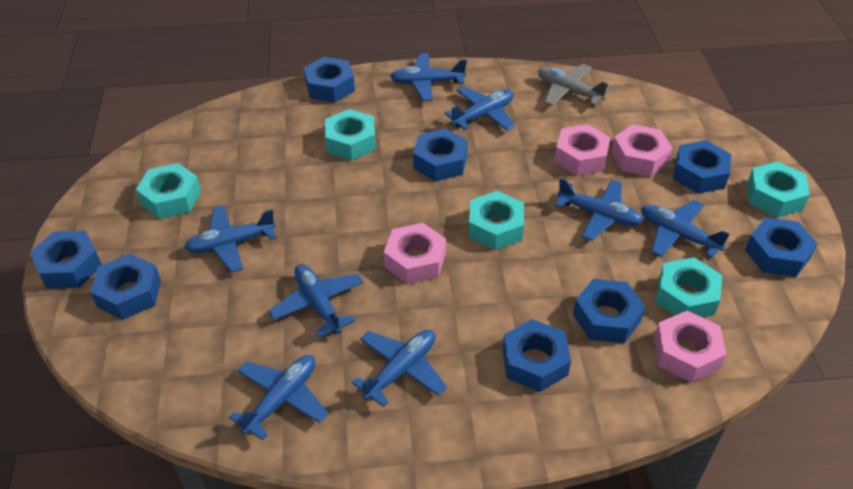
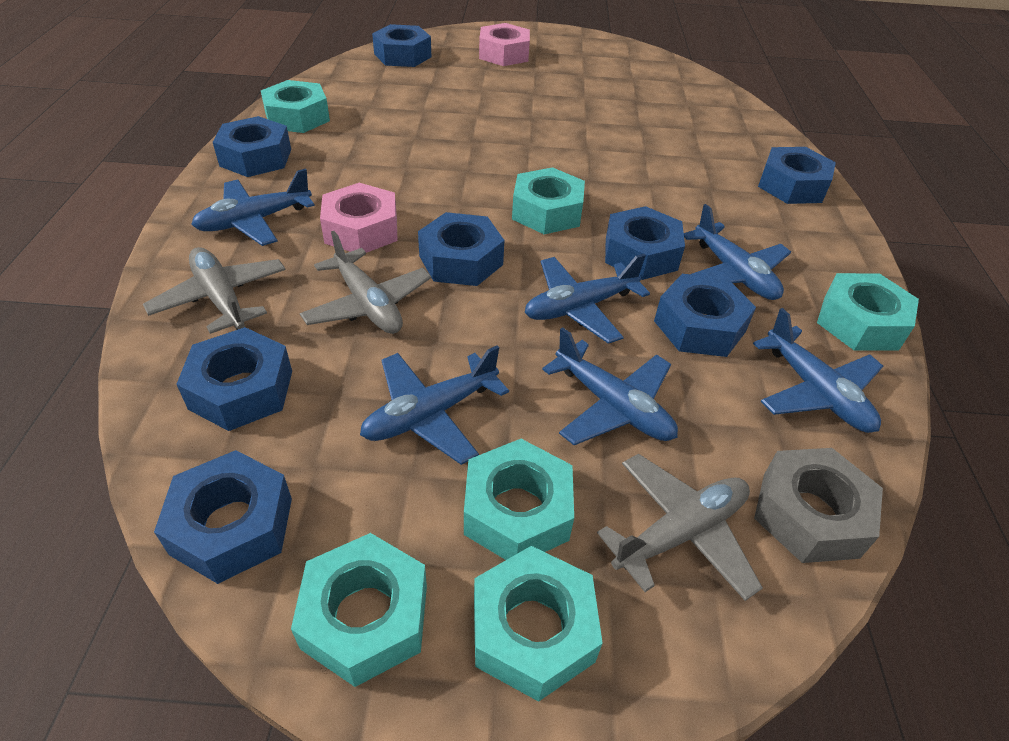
blue plane: [184,205,276,273] [229,355,328,440] [269,264,364,337] [352,330,447,407] [390,53,467,101] [445,86,515,131] [555,178,643,241] [641,200,730,258] = 8 -> [191,169,315,246] [360,345,509,465] [524,254,650,344] [542,327,678,445] [684,204,791,300] [753,308,883,433] = 6
grey nut: none = 0 -> [754,448,883,563] = 1
grey plane: [538,64,610,106] = 1 -> [143,247,286,334] [300,231,431,334] [597,454,763,601] = 3
pink nut: [384,223,446,284] [554,124,611,176] [611,124,673,177] [654,311,726,383] = 4 -> [320,183,397,253] [479,23,530,66] = 2
turquoise nut: [136,163,201,219] [325,109,376,161] [468,191,524,250] [656,257,722,318] [747,161,810,218] = 5 -> [261,80,330,133] [291,533,427,687] [464,439,574,560] [474,546,603,702] [512,167,585,234] [817,273,919,351] = 6

